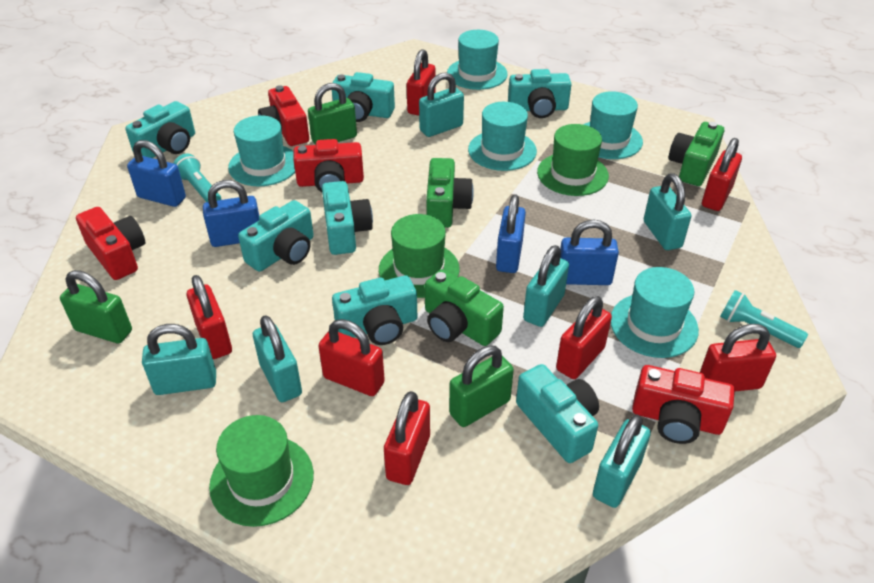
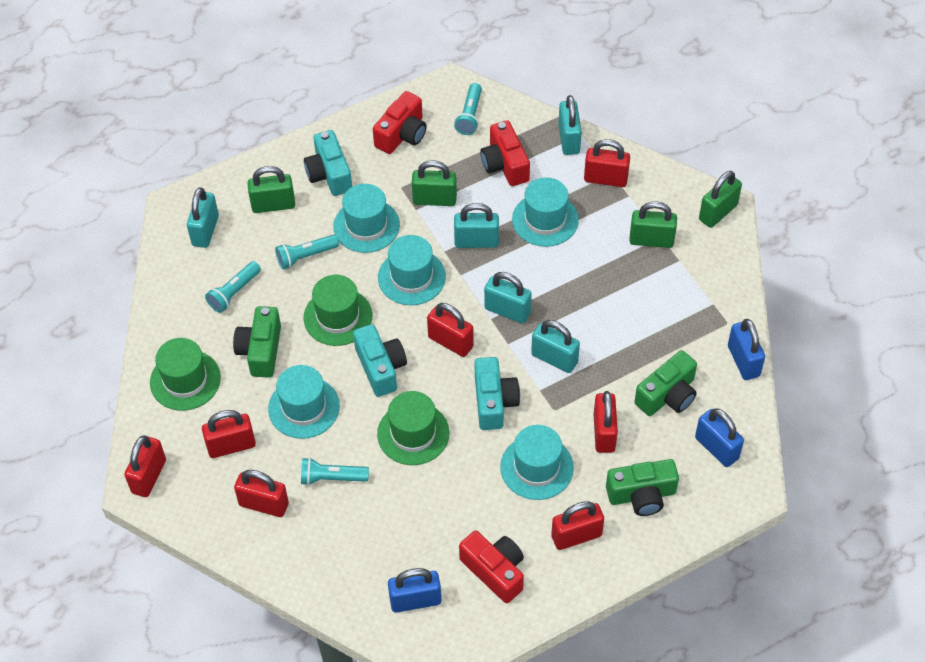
blue padlock: [127,140,186,207] [203,180,259,247] [496,194,526,273] [560,220,619,285] = 4 -> [388,568,441,613] [695,408,744,467] [728,319,765,380] = 3
green padlock: [60,270,132,343] [308,83,357,145] [449,346,514,427] = 3 -> [247,166,295,213] [412,160,457,206] [629,202,677,248] [699,171,742,228] = 4
red camera: [76,207,145,280] [258,85,309,146] [293,139,364,192] [632,365,735,444] = 4 -> [373,91,426,154] [459,531,524,603] [480,120,530,186] = 3
turquoise camera: [126,101,195,158] [238,200,314,272] [322,181,373,255] [332,72,395,122] [332,275,417,345] [508,69,572,118] [516,364,599,463] = 7 -> [304,130,352,196] [353,324,407,397] [475,357,520,430] = 3
turquoise flashlight: [173,153,221,202] [720,290,808,348] = 2 -> [205,261,261,313] [275,235,339,269] [301,457,369,486] [454,83,482,135] = 4
turquoise padlock: [142,324,216,395] [253,315,302,402] [419,73,464,137] [523,245,569,327] [593,414,651,508] [644,173,691,250] = 6 -> [187,187,219,248] [454,203,499,248] [484,272,532,324] [531,320,580,373] [558,95,582,155] = 5

